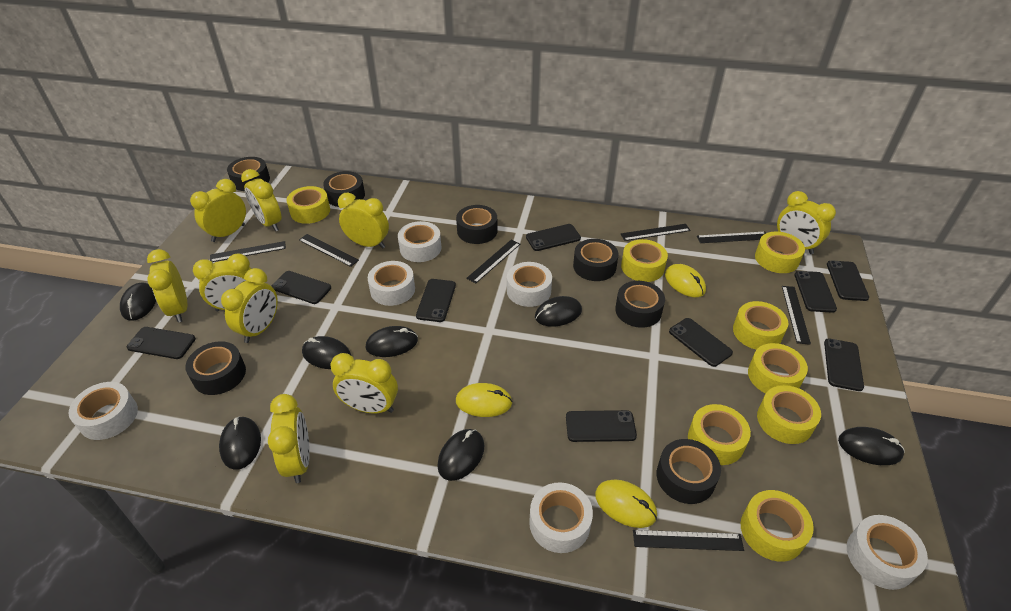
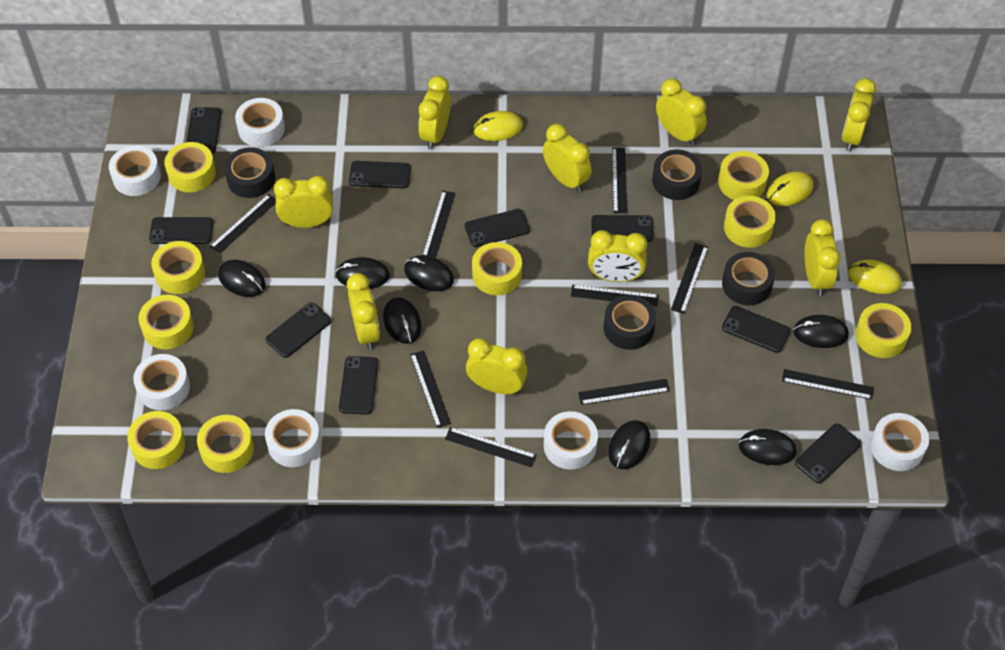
black ruler: [210,241,286,262] [299,234,359,267] [466,240,520,283] [621,224,691,241] [633,530,744,551] [697,232,766,243] [782,286,811,345] = 7 -> [210,194,276,254] [410,350,451,428] [423,191,455,258] [445,427,537,467] [571,285,659,306] [578,379,670,405] [612,147,627,213] [671,243,708,314] [782,369,874,400] = 9
black tape: [185,341,246,395] [227,157,270,191] [323,171,365,207] [456,205,497,244] [573,239,619,281] [615,281,665,328] [657,439,721,504] = 7 -> [224,147,275,198] [604,295,656,350] [652,149,702,200] [722,252,775,305] = 4
yellow tape: [286,186,330,224] [621,239,668,282] [688,404,751,465] [733,301,788,350] [741,490,814,562] [748,343,808,393] [755,231,805,273] [757,385,821,444] = 8 -> [127,411,185,469] [139,295,194,349] [151,241,205,294] [164,142,216,192] [197,415,254,473] [472,242,522,295] [718,151,769,200] [724,196,776,248] [855,303,911,358] = 9

